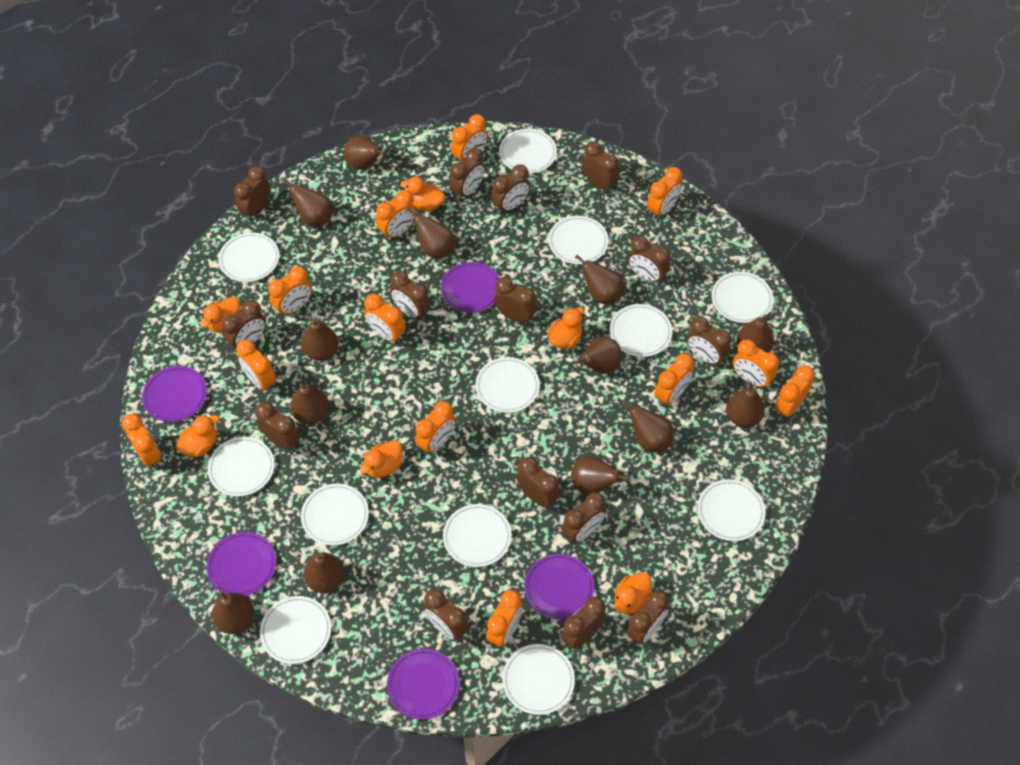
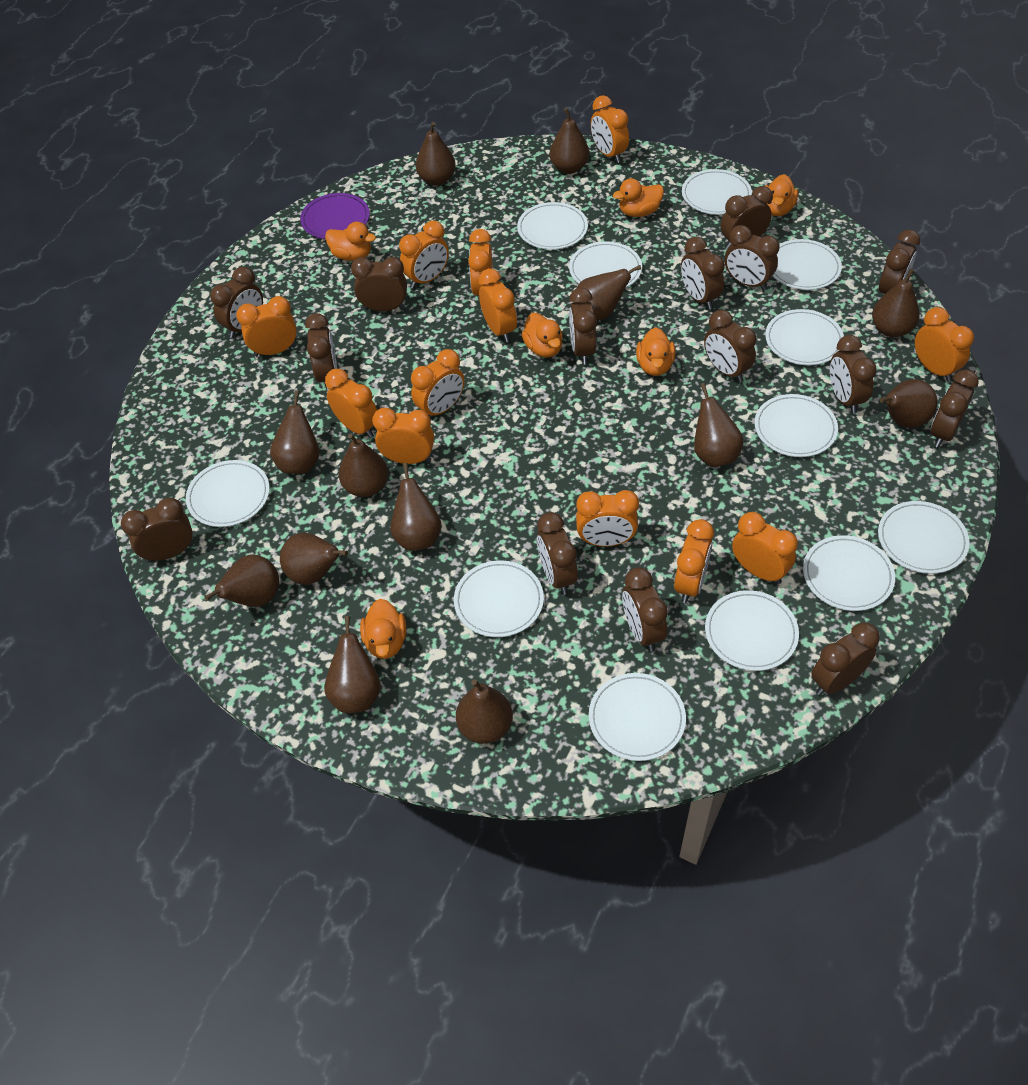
purple plate: [142,366,207,422] [207,532,276,596] [387,649,460,720] [440,262,500,313] [524,554,594,620] = 5 -> [300,193,370,239] = 1

